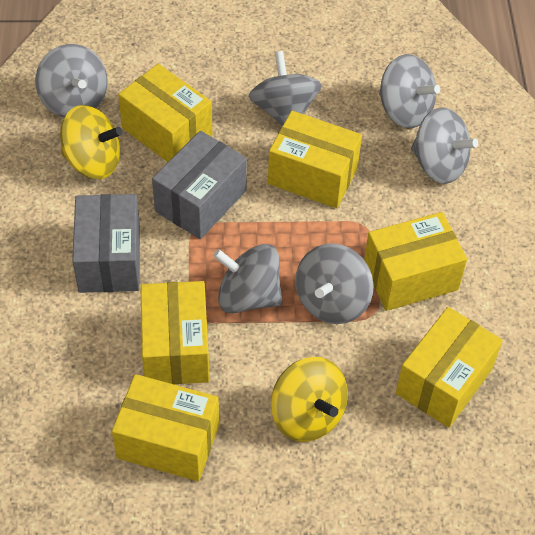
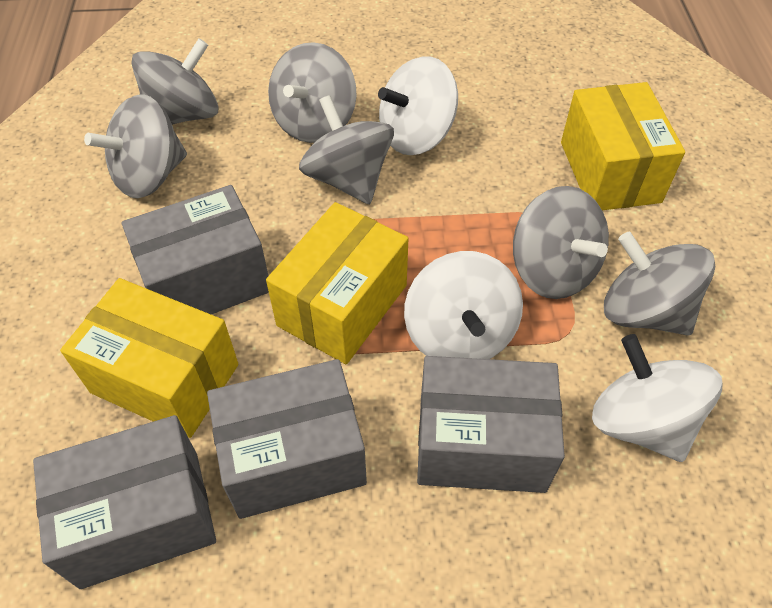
grey box: [72,194,140,293] [152,131,247,239] = 2 -> [33,415,216,589] [122,185,269,314] [207,359,367,519] [417,356,565,493] = 4
white spinning top: none = 0 -> [378,56,458,155] [404,251,523,359] [592,334,723,462] = 3
yellow box: [112,374,219,481] [118,64,212,162] [140,281,209,385] [268,111,362,208] [364,212,467,311] [396,307,503,428] = 6 -> [60,278,238,438] [266,202,408,364] [561,82,685,210] = 3
yellow spinning top: [60,105,122,179] [271,357,348,442] = 2 -> none = 0

